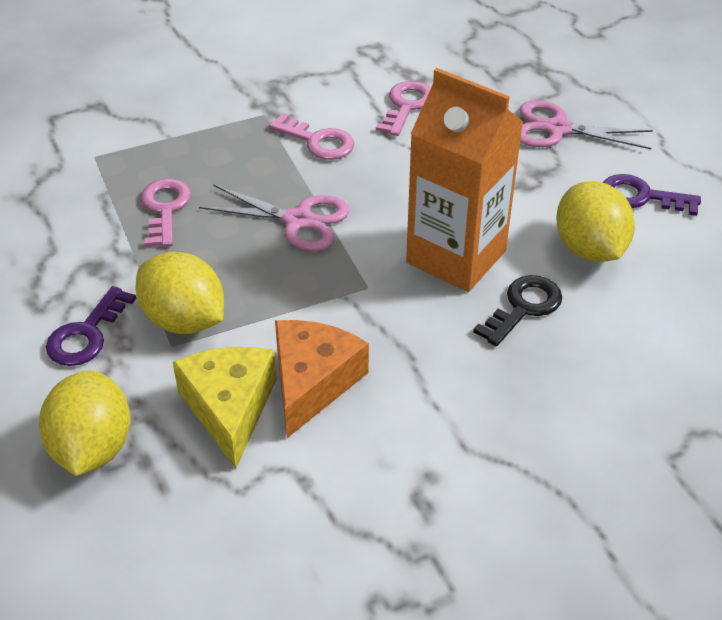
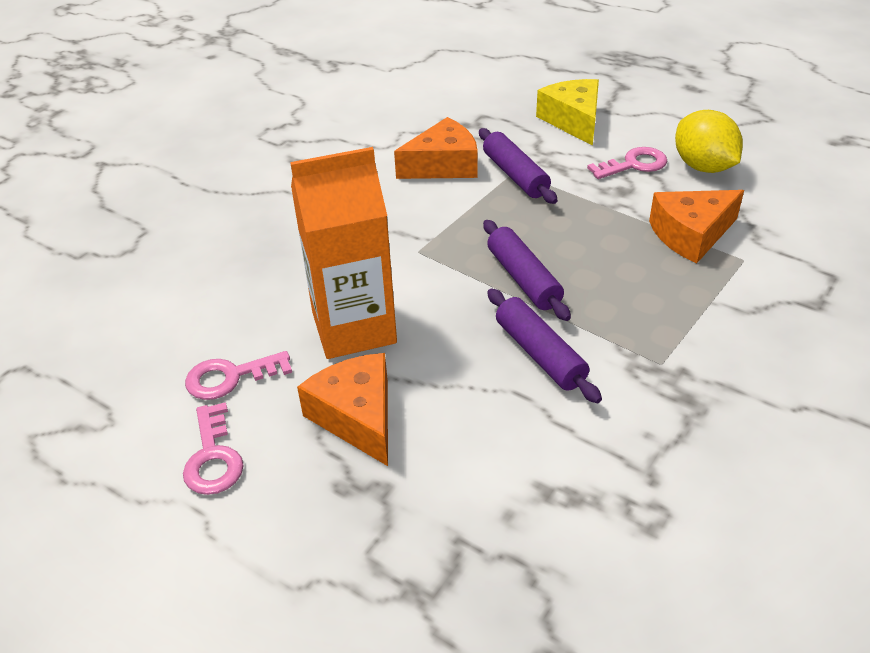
black key: [473,275,562,346] = 1 -> none = 0
orange cheese: [275,320,369,438] = 1 -> [297,353,388,466] [394,117,478,179] [649,190,744,263] = 3
pink scissors: [199,184,350,251] [520,100,653,149] = 2 -> none = 0
purple key: [46,286,136,366] [603,174,701,216] = 2 -> none = 0
purple rolling pin: none = 0 -> [479,128,557,204] [483,220,571,321] [487,288,602,403] = 3
yellow lemon: [39,371,131,476] [136,252,224,334] [556,181,635,262] = 3 -> [675,110,743,173] = 1

